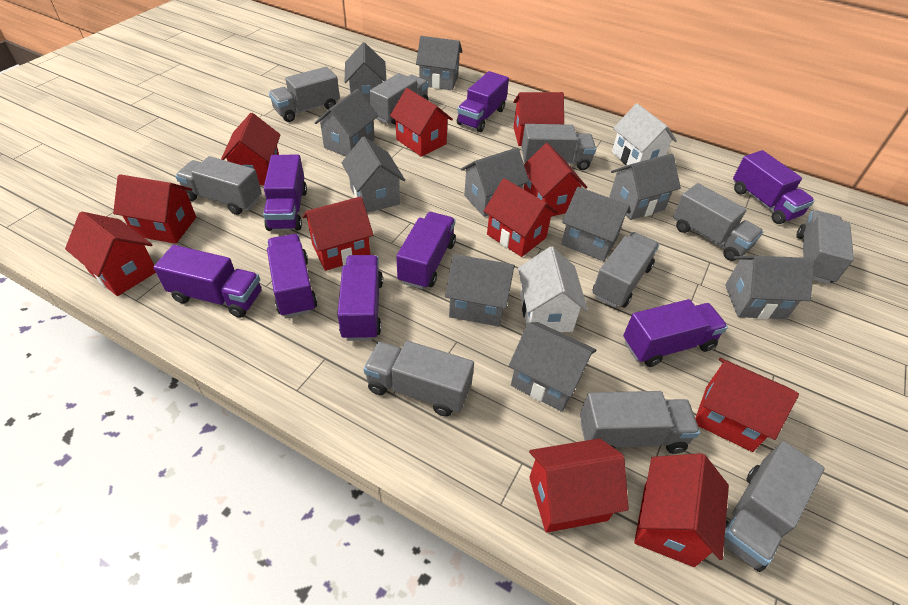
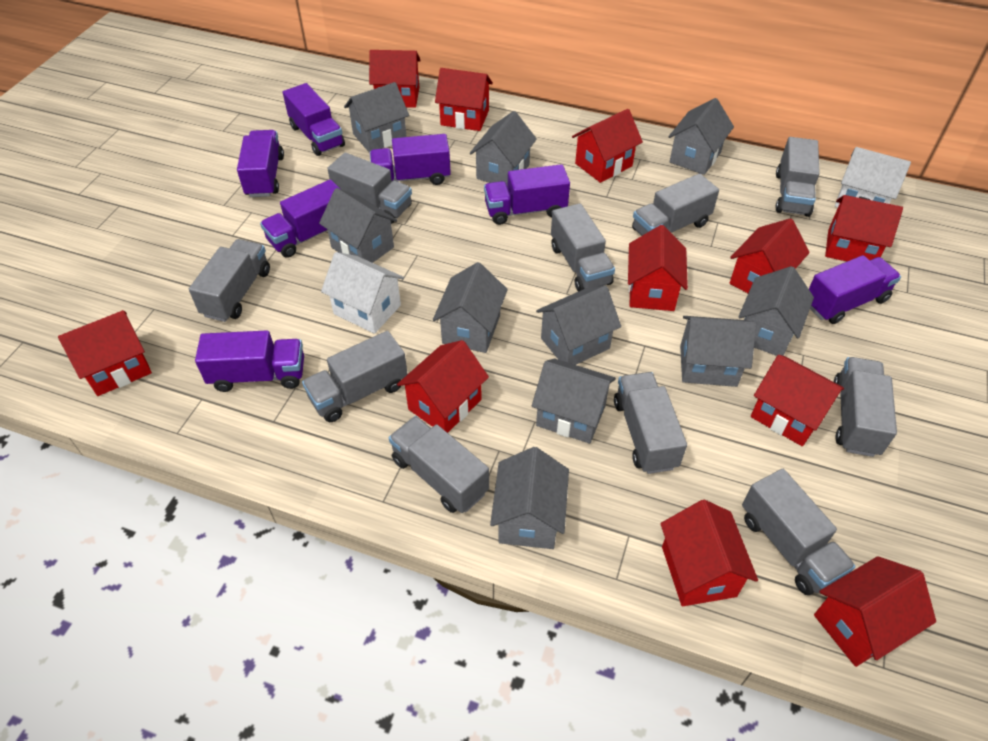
purple truck: [154,245,262,318] [263,155,307,231] [267,234,317,318] [337,255,383,341] [396,212,456,289] [457,71,509,132] [623,299,728,367] [733,150,815,224] = 8 -> [195,331,304,392] [237,130,284,197] [260,179,340,258] [283,83,345,156] [370,134,451,185] [484,164,570,225] [809,255,901,324] = 7

